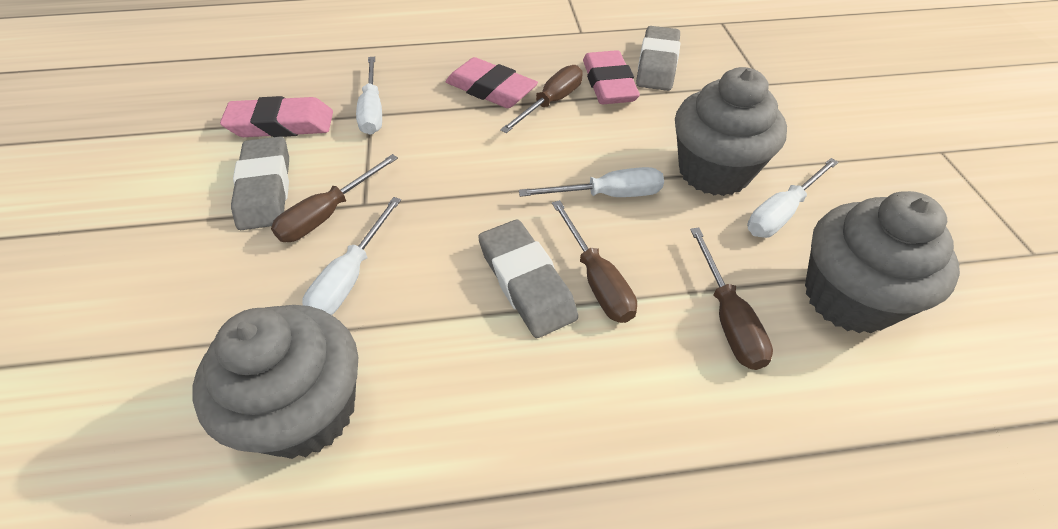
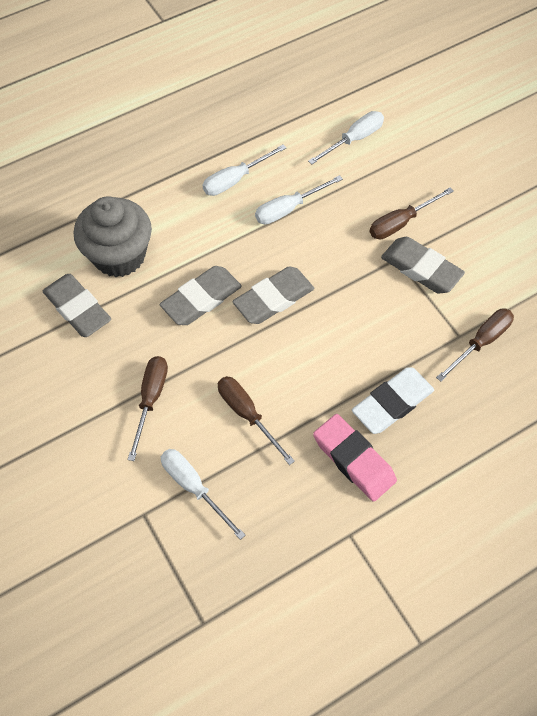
grey cupcake: [192,305,358,459] [675,67,787,196] [805,191,960,333] = 3 -> [74,196,152,277] = 1
grey eraser: [231,136,289,230] [478,220,578,338] [636,26,680,91] = 3 -> [43,274,111,337] [160,266,242,325] [232,266,314,324] [381,237,465,294] = 4
pink eraser: [220,96,333,137] [446,57,538,108] [583,50,640,104] = 3 -> [313,414,397,502] = 1
white eraser: none = 0 -> [352,367,434,434] = 1

